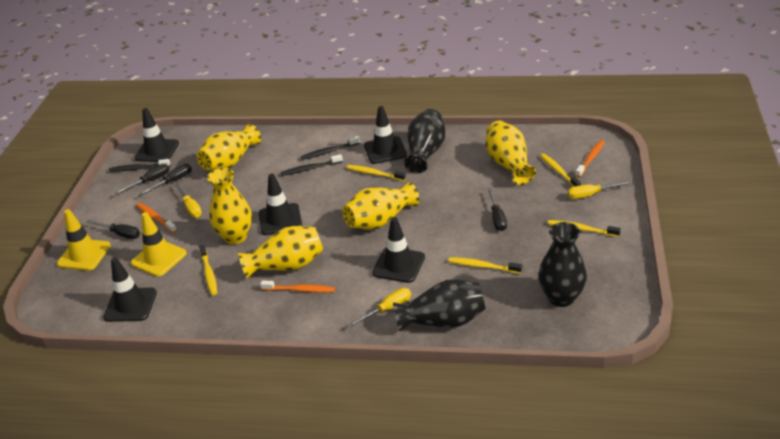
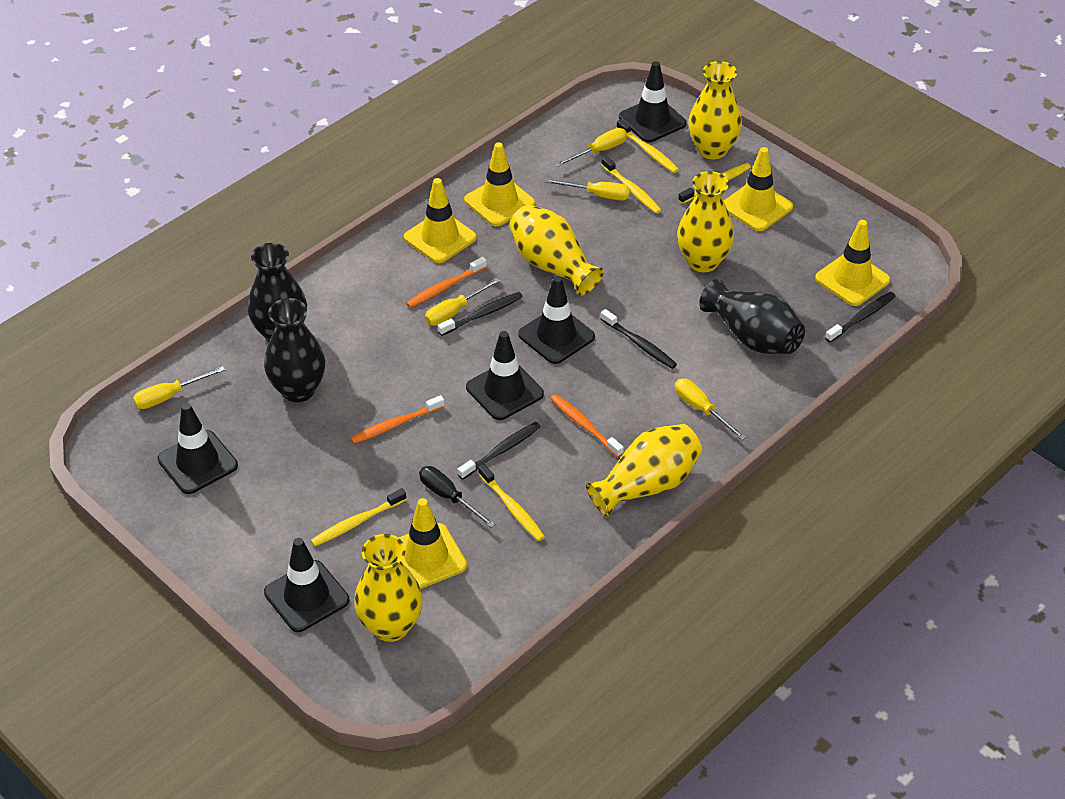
black screwdriver: [86,220,140,239] [114,164,170,195] [138,164,192,196] [487,188,507,231] = 4 -> [419,466,495,528] = 1
black toothbrush: [109,159,170,172] [281,154,343,176] [301,136,360,160] = 3 -> [438,292,523,336] [458,422,541,480] [601,309,677,369] [825,292,896,342] = 4
yellow screwdriver: [175,183,202,218] [348,288,411,327] [567,181,631,199] = 3 -> [133,366,225,409] [425,277,501,326] [545,179,631,201] [556,128,627,167] [675,379,746,440] = 5
yellow traffic cone: [57,209,111,271] [131,212,187,277] = 2 -> [398,498,467,589] [404,178,477,263] [464,142,535,226] [724,147,793,231] [815,220,890,306] = 5

